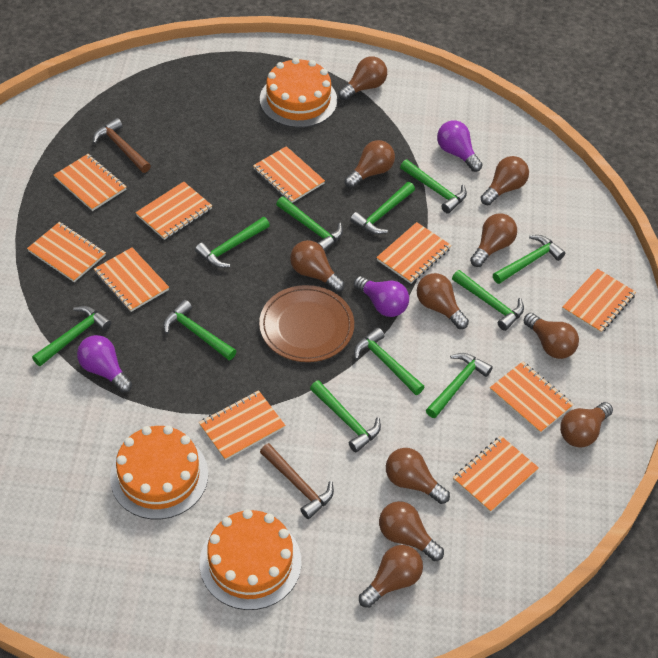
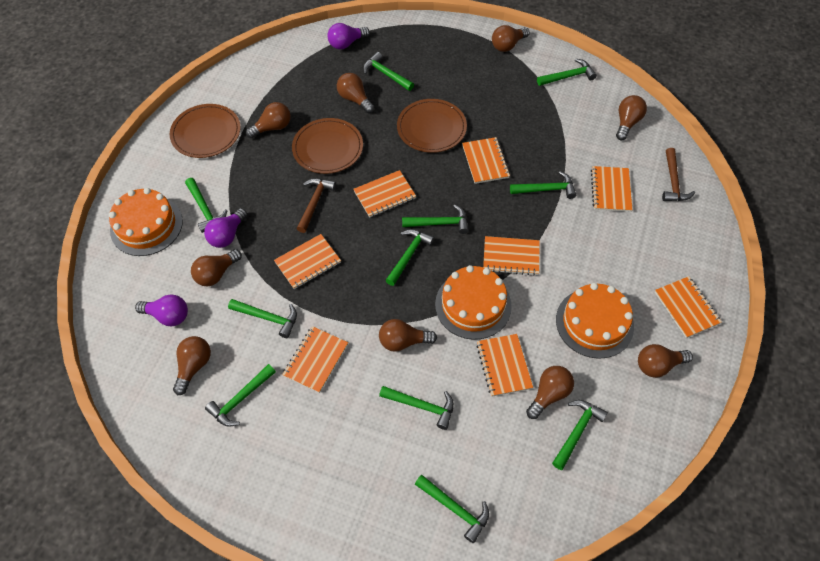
brown light bulb: [290,240,345,292] [338,56,387,100] [345,140,395,188] [359,545,423,608] [379,501,444,561] [386,448,450,504] [417,273,469,329] [470,213,517,267] [480,156,529,205] [524,313,579,359] [560,402,613,447] = 11 -> [173,336,211,395] [191,249,242,286] [246,102,291,138] [337,73,374,113] [379,319,437,352] [492,25,530,52] [526,366,574,419] [616,95,647,140] [638,344,693,378] = 9
brown plate: [259,285,354,362] = 1 -> [170,104,241,158] [292,118,363,174] [397,99,467,153] = 3
orange notebook: [27,222,106,282] [54,154,127,211] [94,247,169,312] [136,181,212,240] [199,390,285,461] [253,146,325,203] [376,222,451,284] [453,436,539,513] [490,361,574,433] [562,269,636,334] = 10 -> [274,234,341,289] [282,326,348,393] [353,170,416,217] [462,137,510,184] [476,334,533,397] [483,236,539,275] [591,166,632,212] [655,276,722,338] = 8

